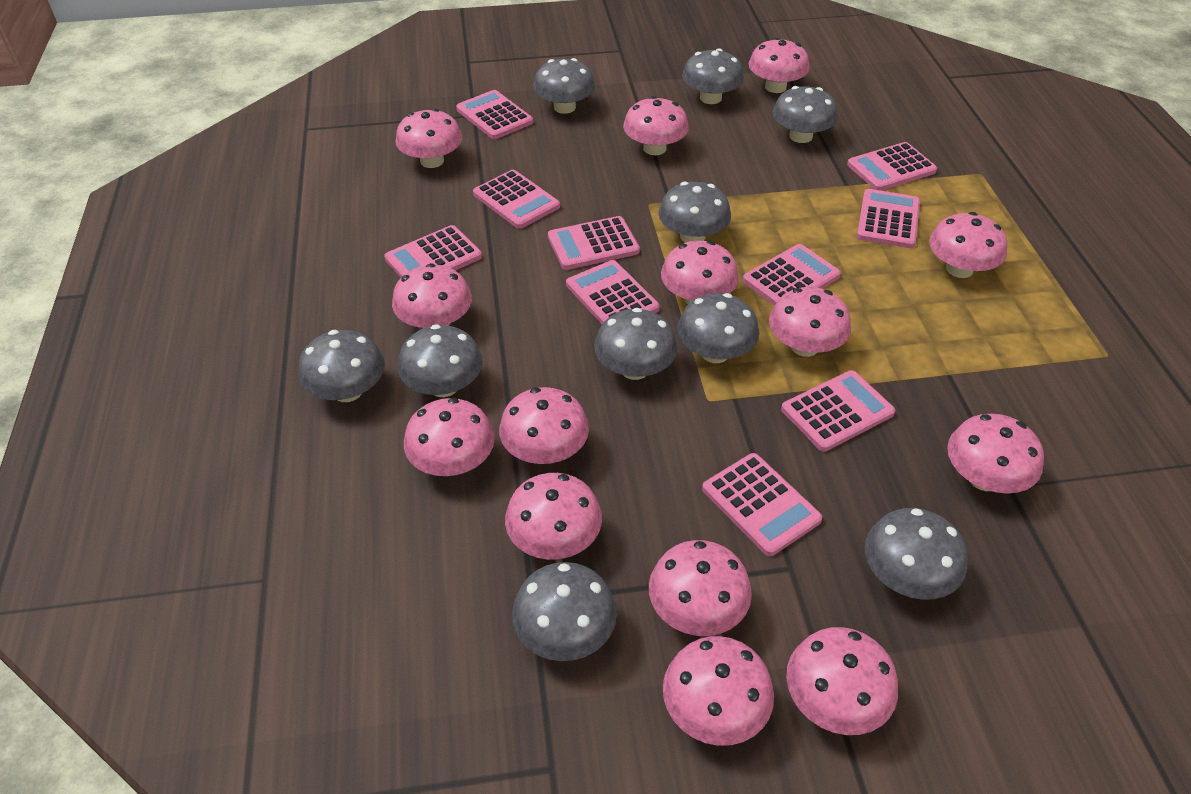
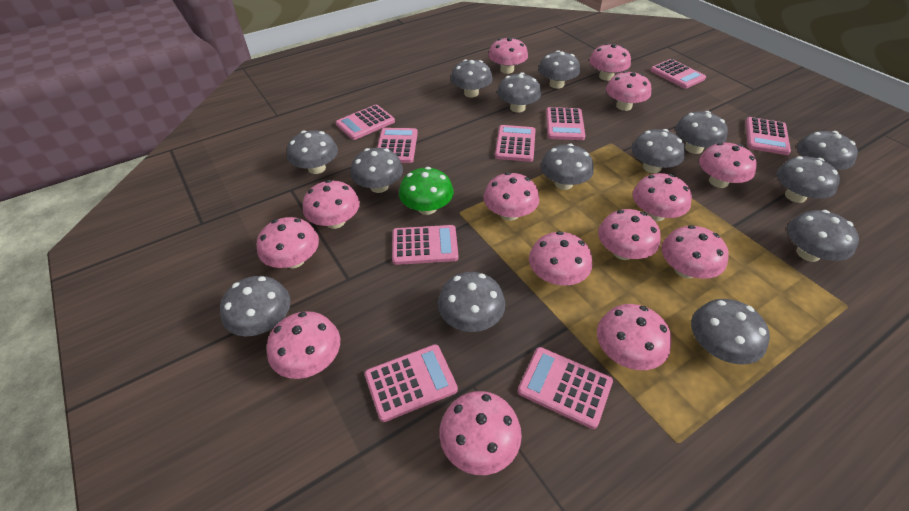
green mushroom: none = 0 -> [399,167,454,215] = 1
grey mushroom: [298,330,385,402] [398,324,483,397] [512,562,617,661] [533,58,595,114] [594,308,678,380] [659,182,731,243] [677,293,759,363] [682,48,744,104] [773,86,838,143] [865,508,968,600] = 10 -> [220,276,291,336] [287,130,338,174] [350,148,403,193] [438,272,505,332] [451,59,493,97] [497,72,541,113] [538,50,580,89] [541,144,594,190] [632,129,685,173] [675,111,728,154] [691,299,770,365] [777,156,840,203] [787,210,859,262] [797,131,858,170] = 14
pink calculator: [384,225,482,278] [456,90,533,139] [473,170,560,229] [548,216,640,270] [566,260,660,324] [702,453,822,556] [743,244,841,306] [781,370,895,452] [847,142,937,191] [857,189,920,248] = 10 -> [336,105,395,140] [365,344,458,422] [377,128,418,163] [392,225,458,265] [495,125,536,162] [518,347,613,429] [546,107,586,140] [650,59,706,89] [745,117,791,155] = 9

